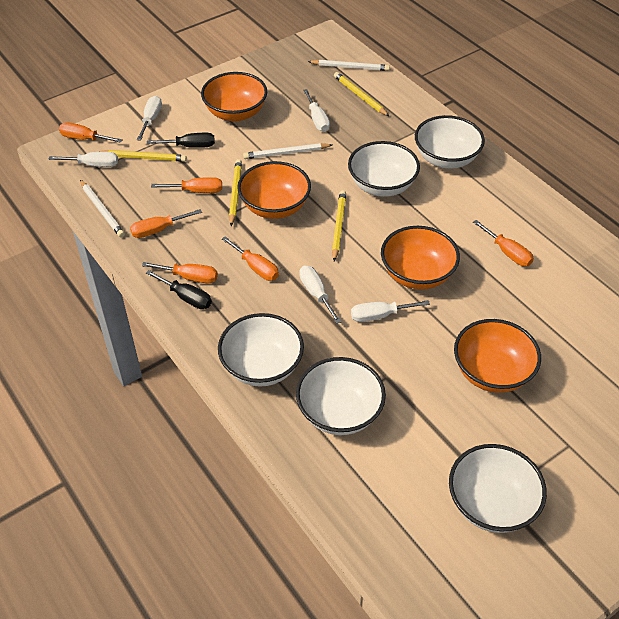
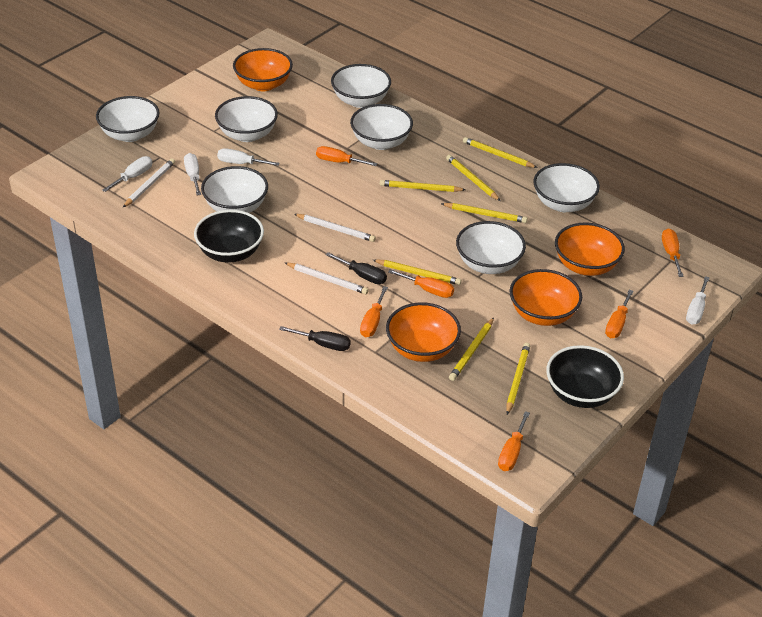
black bowl: none = 0 -> [194,210,264,263] [546,345,624,408] = 2
white bowl: [218,313,304,387] [296,357,386,435] [348,141,420,197] [415,115,485,169] [449,444,547,533] = 5 -> [96,96,159,142] [201,166,268,213] [215,96,278,142] [331,64,391,108] [350,104,413,150] [456,221,526,274] [533,163,600,212] = 7
white screwdriver: [48,152,118,167] [137,96,162,141] [299,265,341,324] [303,89,330,132] [351,300,430,322] = 5 -> [102,156,152,192] [184,153,201,195] [217,148,280,166] [686,276,710,325] = 4
yellow pencil: [99,150,187,162] [229,159,242,226] [332,190,346,261] [334,72,389,116] = 4 -> [373,260,461,285] [380,180,466,192] [441,203,528,223] [446,155,501,201] [449,318,494,381] [463,137,538,168] [506,343,530,415] = 7

